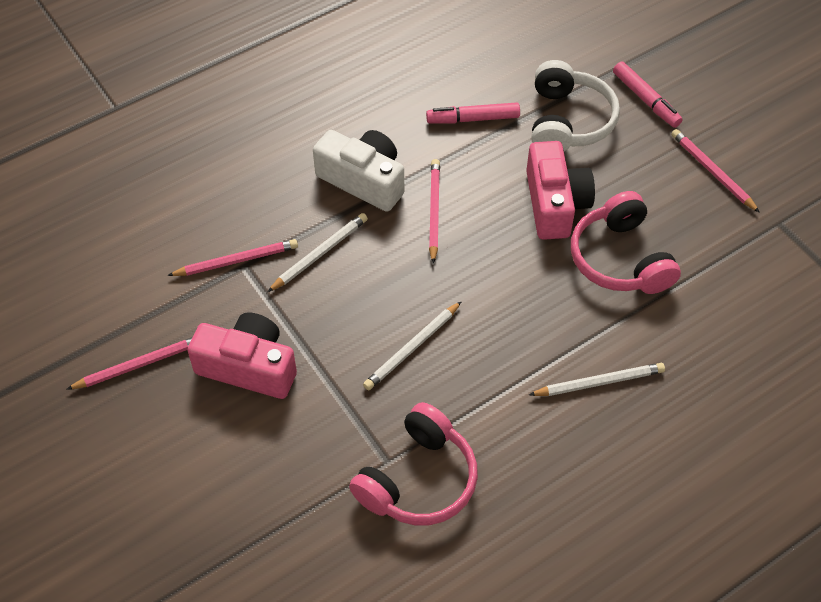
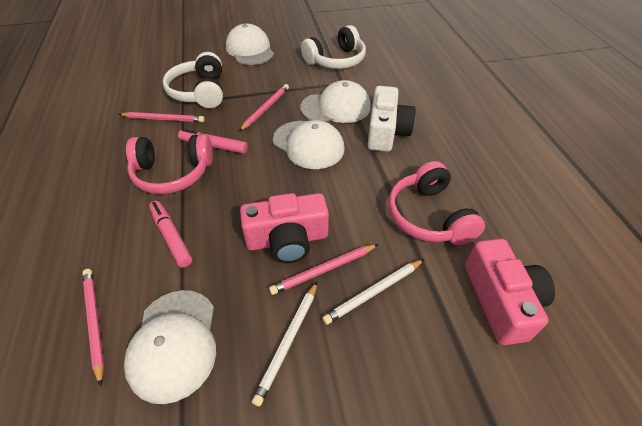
white cap: none = 0 -> [124,290,216,404] [226,24,274,65] [273,120,345,169] [301,80,371,123] = 4
white headphones: [531,60,620,151] = 1 -> [163,52,223,108] [301,25,366,69] = 2
white pencil: [268,213,368,292] [363,301,462,390] [529,363,665,396] = 3 -> [252,282,317,407] [322,259,424,325] = 2

